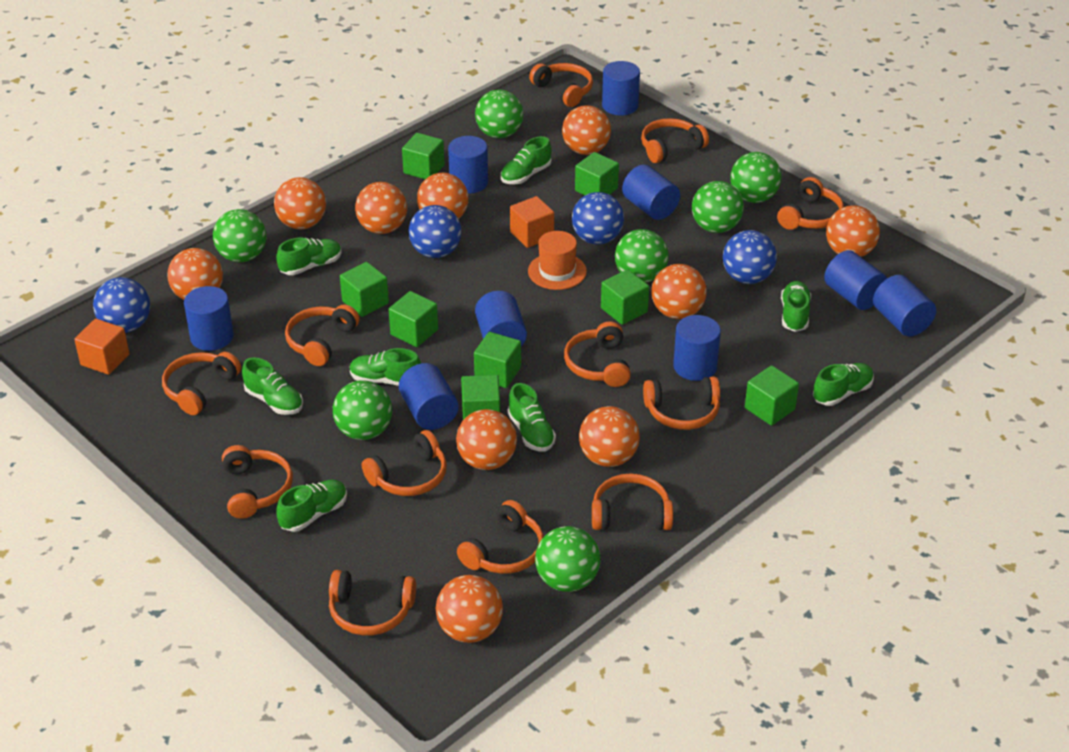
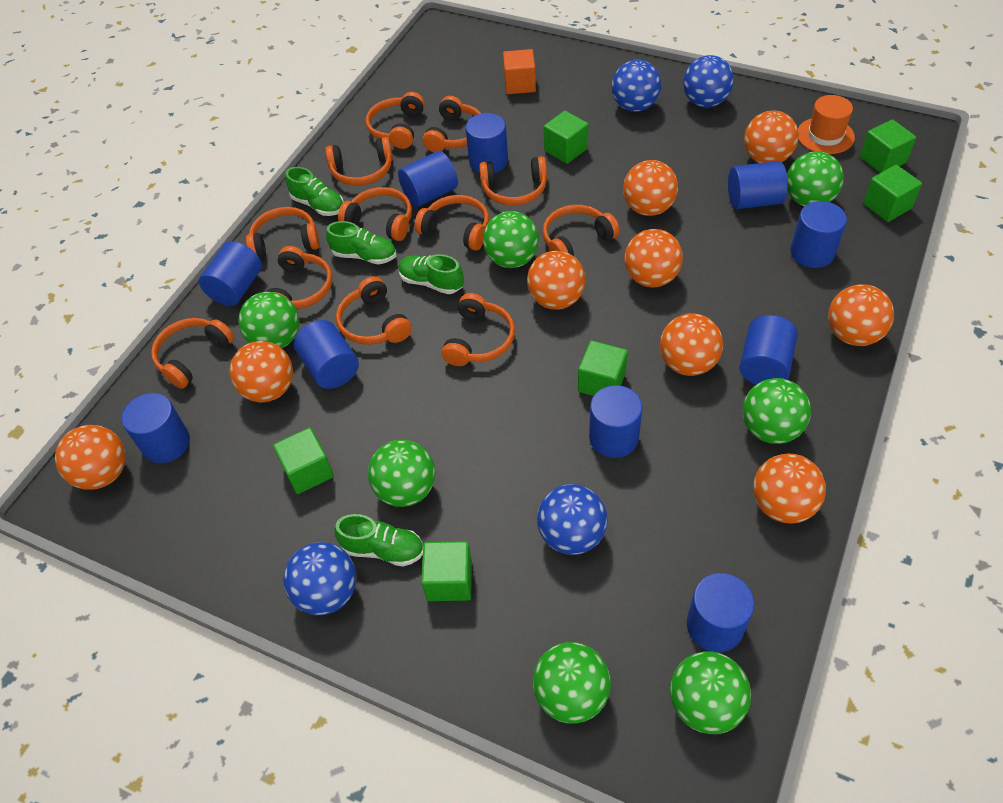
blue cylinder: [184,286,234,351] [399,363,459,430] [448,136,488,194] [475,291,527,346] [602,61,640,115] [622,165,680,220] [673,315,721,381] [824,250,887,310] [873,275,936,337] = 9 -> [122,393,190,464] [199,241,262,306] [294,320,359,389] [398,151,458,207] [466,113,508,173] [589,385,643,458] [687,573,755,652] [728,161,788,209] [740,315,797,385] [790,201,847,268] = 10
green cube: [340,262,389,317] [389,291,438,347] [402,133,445,179] [461,375,500,420] [474,332,521,388] [575,152,619,195] [601,269,649,325] [745,366,799,426] = 8 -> [273,427,334,494] [421,541,472,601] [544,111,588,164] [578,340,628,396] [860,119,916,173] [863,165,922,222] = 6
green shoe: [242,357,303,415] [276,238,342,275] [277,480,347,532] [350,348,421,386] [501,136,552,184] [508,383,556,452] [781,281,811,332] [813,363,874,406] = 8 -> [285,167,344,216] [326,221,396,264] [334,514,423,567] [398,254,464,294] = 4
orange ball: [167,248,223,300] [274,177,326,229] [355,182,407,234] [417,173,468,219] [436,575,503,643] [456,409,517,470] [562,105,611,155] [579,406,640,467] [651,264,707,319] [826,205,880,257] = 10 -> [55,425,126,490] [230,341,293,402] [527,251,586,310] [623,160,678,216] [624,229,683,287] [660,313,723,376] [744,110,799,163] [753,453,826,524] [828,284,894,346] = 9
orange cube: [74,319,129,375] [510,196,554,248] = 2 -> [503,49,536,94] = 1

